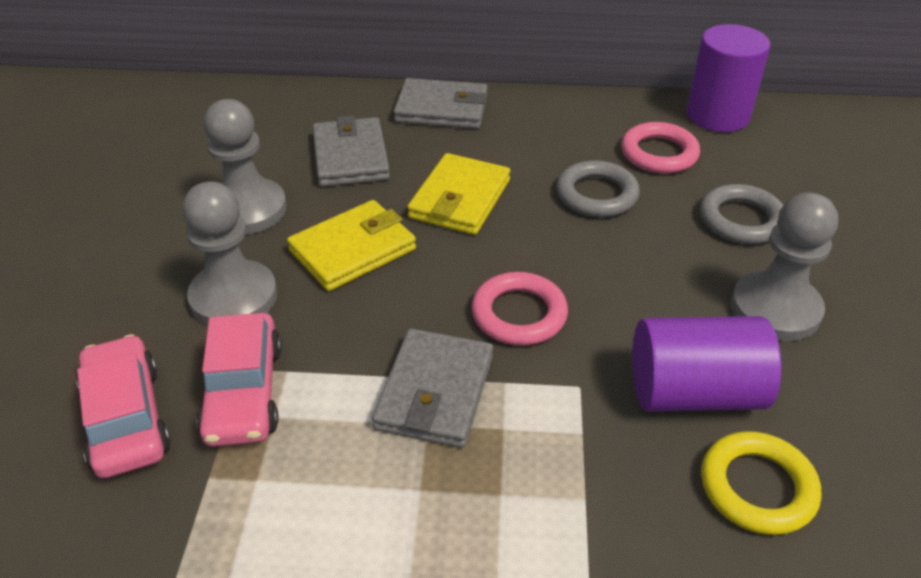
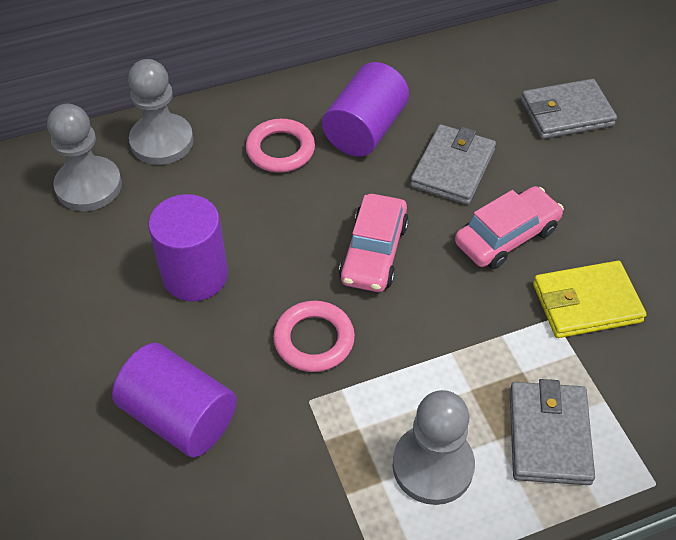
grey ring: [557,160,640,217] [700,184,783,244] = 2 -> none = 0
purple cylinder: [632,316,781,411] [687,24,771,132] = 2 -> [112,343,237,458] [148,194,228,301] [322,62,409,157] = 3
yellow ring: [701,431,822,535] = 1 -> none = 0
yellow wallet: [287,200,416,291] [407,153,510,235] = 2 -> [533,261,646,338] = 1

